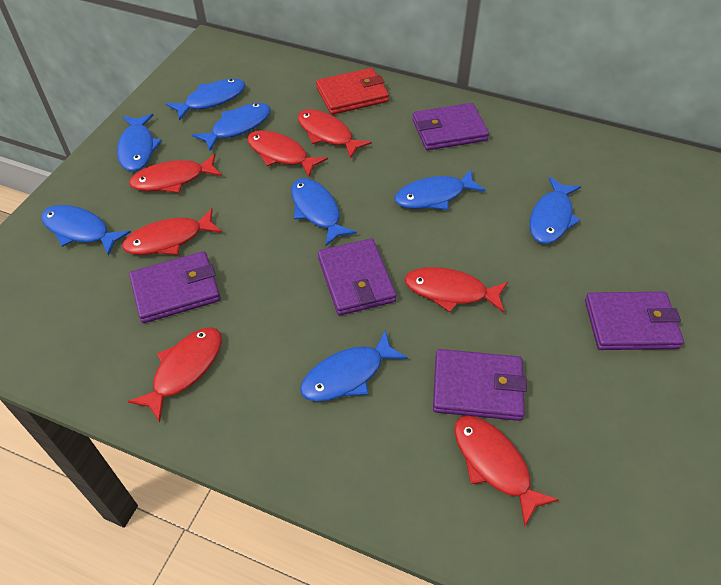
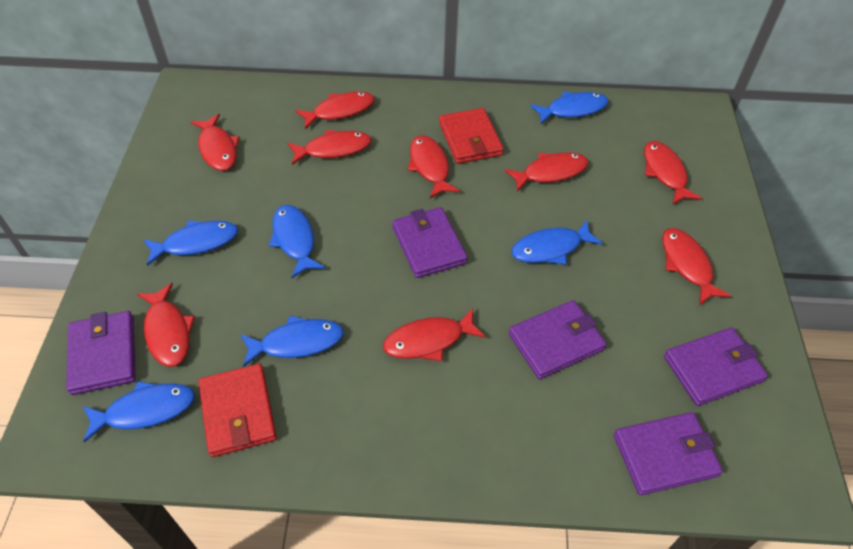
blue fish: [41,205,131,256] [117,114,162,172] [166,79,245,121] [192,103,271,151] [291,178,357,246] [300,330,408,401] [394,169,486,210] [530,177,581,244] = 8 -> [83,381,195,443] [143,220,238,266] [240,316,344,367] [269,205,325,278] [511,220,603,265] [530,92,609,124] = 6
red fish: [122,208,222,255] [127,327,222,422] [129,154,222,193] [247,130,328,177] [298,109,372,159] [405,267,508,313] [454,415,559,526] = 7 -> [137,283,195,367] [191,114,240,171] [287,130,372,165] [295,91,375,129] [383,308,486,361] [407,135,460,198] [504,152,589,192] [644,141,702,205] [662,228,731,305] = 9
red wallet: [316,68,389,115] = 1 -> [199,364,277,457] [439,108,504,164] = 2

